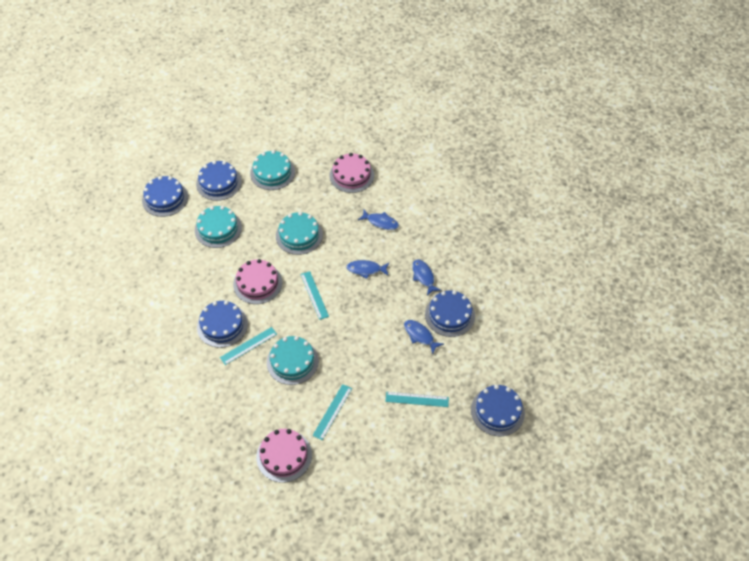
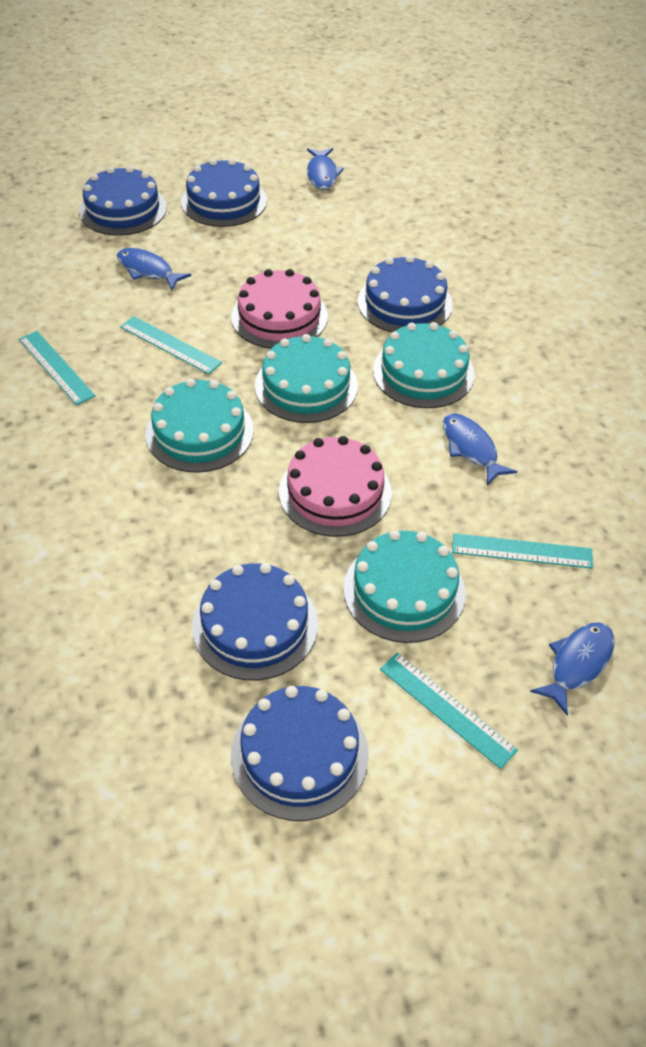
pink cake: [233,259,282,304] [256,429,312,483] [329,153,374,193] = 3 -> [231,269,328,349] [279,436,392,537] = 2

